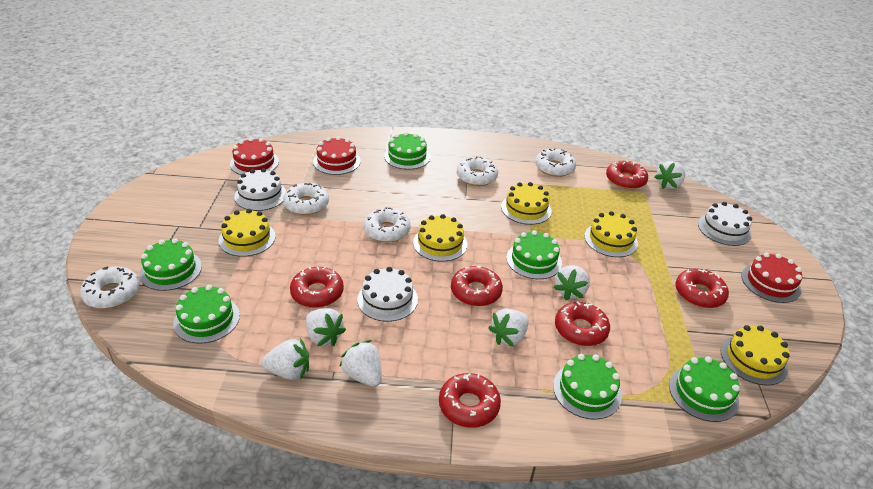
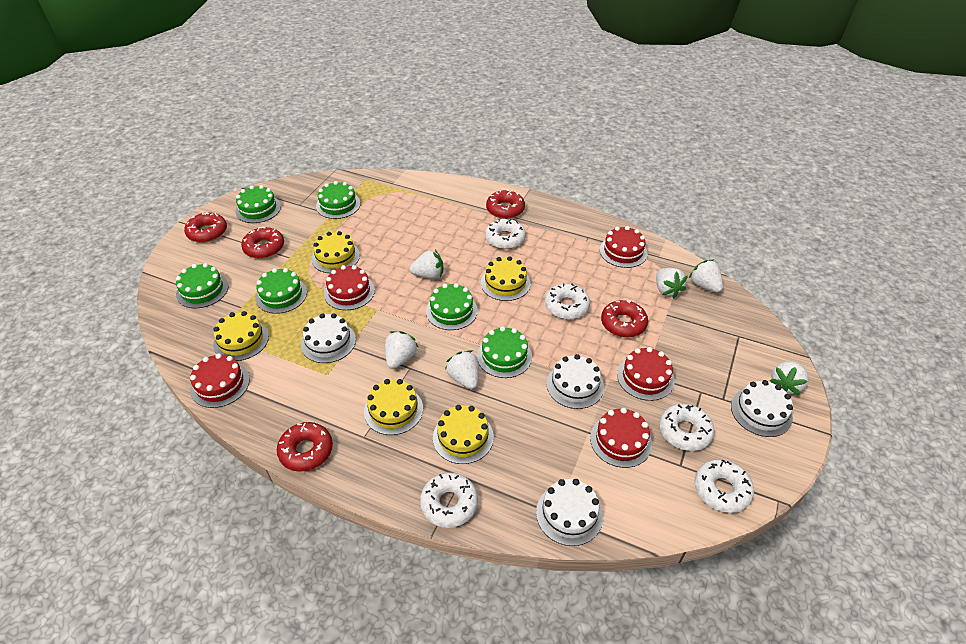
red cake: [230,138,279,175] [313,136,361,175] [741,253,802,303] = 3 -> [190,353,250,408] [324,265,375,310] [590,408,652,468] [600,226,647,268] [617,347,675,401] = 5
red donut: [290,266,344,308] [439,373,501,428] [451,266,503,306] [555,301,610,346] [606,160,648,189] [675,269,729,308] = 6 -> [184,212,227,243] [241,227,284,259] [277,422,333,472] [486,190,525,219] [601,300,648,337] = 5
white cake: [234,168,286,211] [357,267,418,322] [698,202,752,246] = 3 -> [301,313,356,363] [536,479,603,546] [547,354,604,409] [731,380,793,437] = 4

